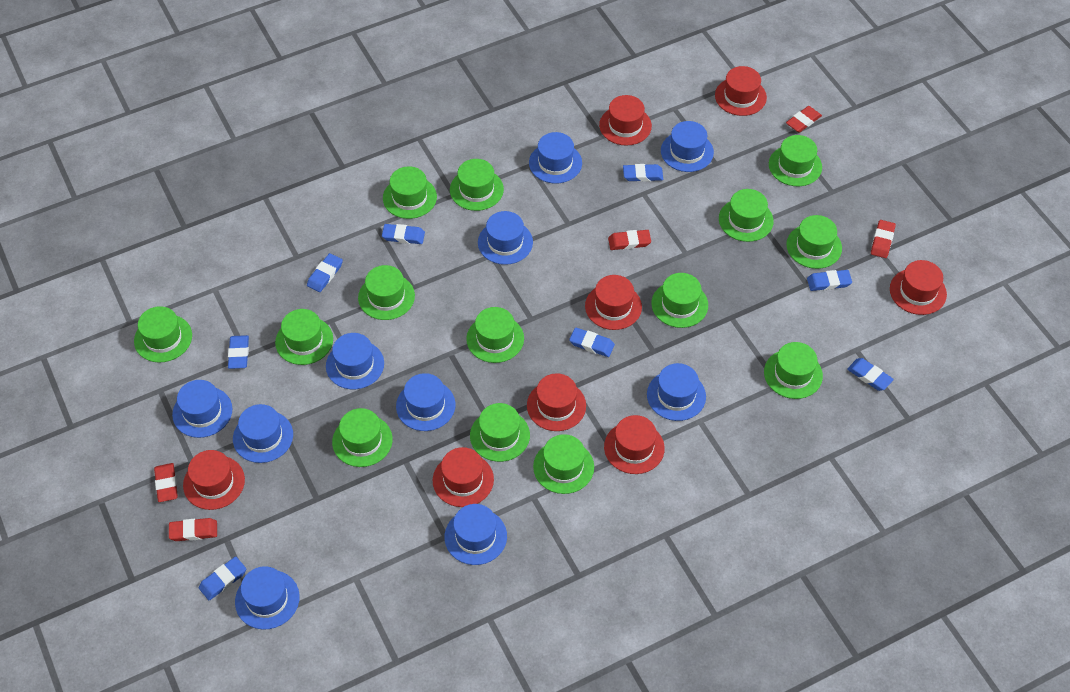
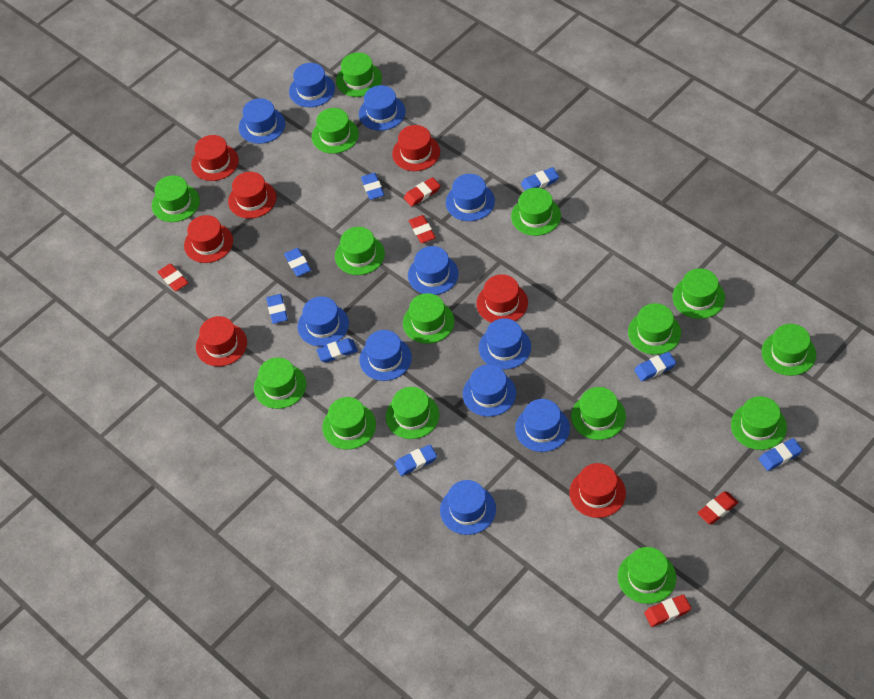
blue hat: [172,380,232,438] [233,404,293,463] [235,566,300,630] [326,333,384,389] [396,373,456,431] [444,504,507,565] [478,211,533,265] [529,132,582,184] [647,363,706,421] [661,121,714,172] = 10 -> [239,98,285,144] [289,63,335,107] [298,296,349,346] [359,85,406,131] [359,330,412,381] [408,246,459,295] [440,480,496,535] [446,174,495,221] [463,365,516,417] [479,318,531,369] [515,399,570,452] = 11
green hat: [134,306,192,362] [275,309,333,365] [332,408,393,467] [358,265,415,320] [383,166,437,219] [450,159,504,211] [466,307,524,363] [470,403,530,462] [533,434,594,494] [652,273,708,328] [719,189,774,242] [764,342,823,399] [769,135,822,186] [786,215,842,269] = 14 -> [152,175,200,222] [254,357,306,409] [312,108,359,154] [322,397,376,450] [335,227,385,275] [336,52,382,97] [386,387,439,439] [403,293,455,344] [511,188,561,236] [571,387,626,440] [618,547,676,604] [628,303,681,355] [672,268,725,319] [731,396,787,450] [762,324,816,376] = 15
red hat: [183,450,245,510] [433,447,494,507] [527,373,586,431] [585,275,642,330] [599,95,652,146] [604,415,665,474] [715,66,767,116] [890,260,947,315] = 8 -> [184,215,233,263] [191,135,239,181] [196,316,247,366] [228,172,276,219] [392,125,440,171] [476,274,528,323] [569,463,626,518] = 7

